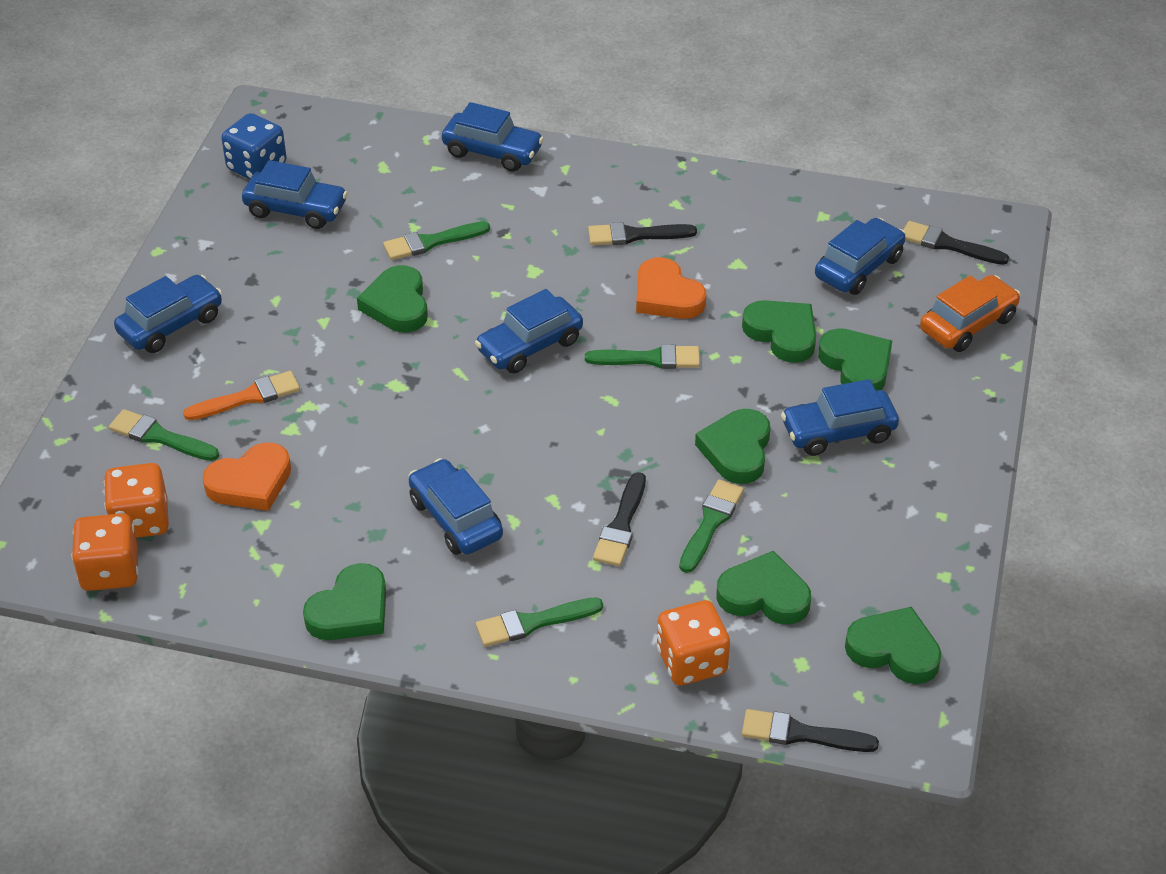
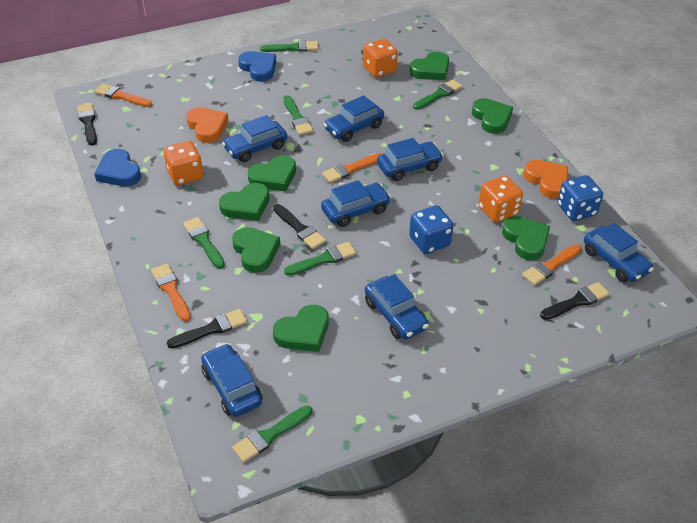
blue dice: [222,113,286,179] = 1 -> [409,205,454,254] [557,175,603,221] = 2
blue heart: none = 0 -> [95,149,141,187] [238,51,276,82] = 2
green brush: [109,409,219,461] [383,221,490,260] [476,597,603,647] [585,344,700,369] [679,479,744,573] = 5 -> [183,217,225,269] [232,405,312,462] [260,40,319,52] [283,95,313,135] [284,242,356,276] [413,79,463,110] = 6
orange brush: [183,371,300,420] = 1 -> [95,83,152,107] [151,263,191,321] [322,153,382,183] [522,244,582,285] = 4
orange car: [920,275,1021,352] = 1 -> none = 0

